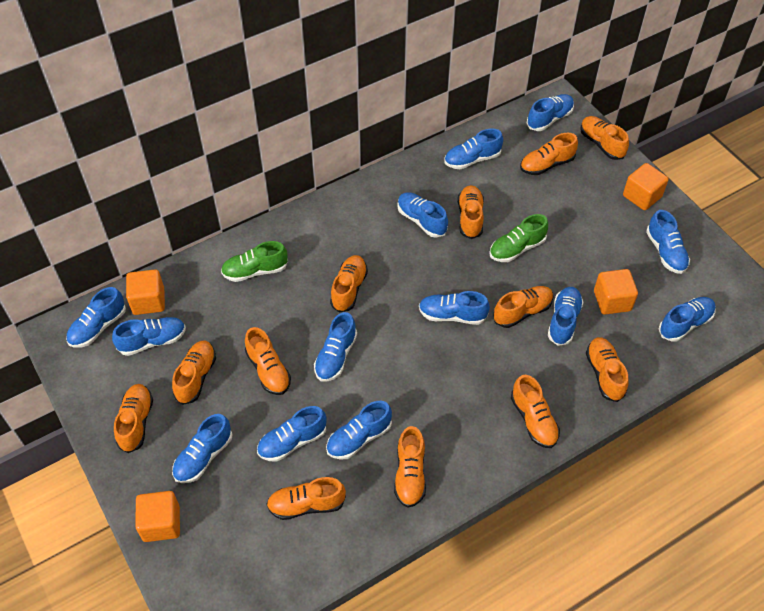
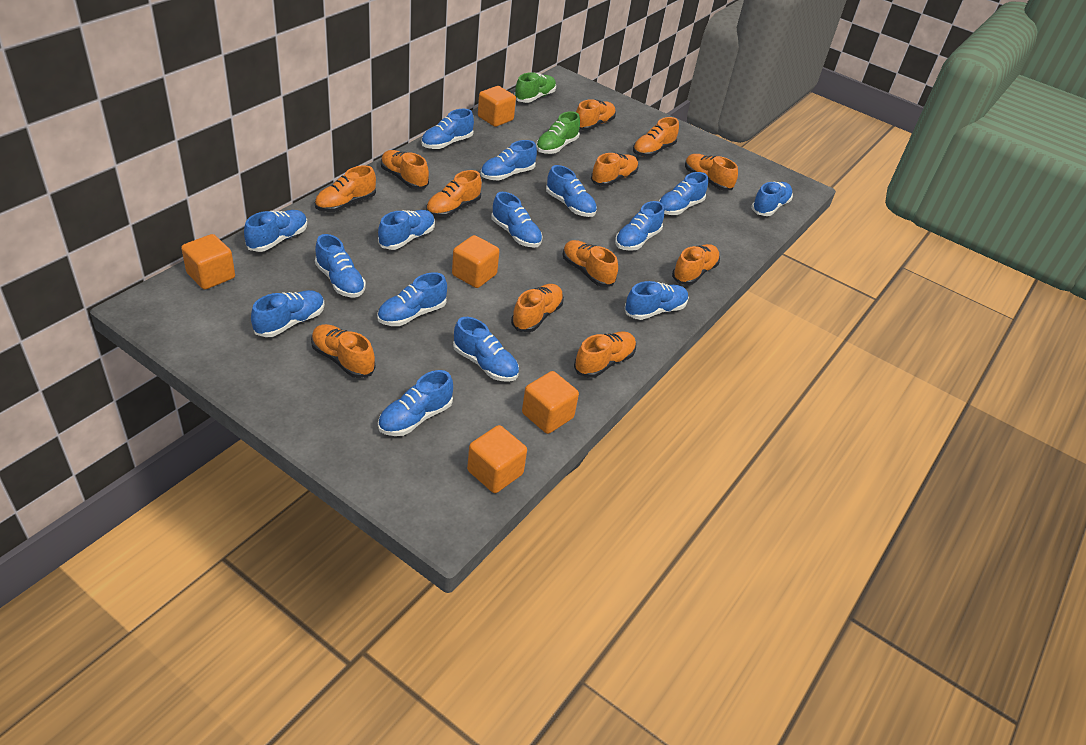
blue shoe: [66,287,126,348] [112,317,186,356] [172,414,233,483] [257,406,327,462] [314,312,357,382] [326,401,392,460] [397,192,448,238] [419,291,490,325] [444,128,503,169] [527,94,574,131] [548,287,583,346] [646,210,690,274] [659,297,716,342] = 13 -> [244,210,307,252] [251,290,325,337] [315,234,366,298] [377,272,447,326] [378,210,435,250] [378,370,453,436] [421,109,474,149] [453,317,519,382] [480,140,537,180] [491,192,543,248] [546,165,597,217] [615,201,664,251] [625,281,689,320] [658,172,708,215] [751,182,793,216] = 15
orange cube: [126,269,165,315] [135,491,180,542] [594,269,638,315] [623,163,669,210] = 4 -> [181,234,235,290] [452,235,499,288] [467,425,527,493] [478,86,516,127] [522,371,579,434] = 5

